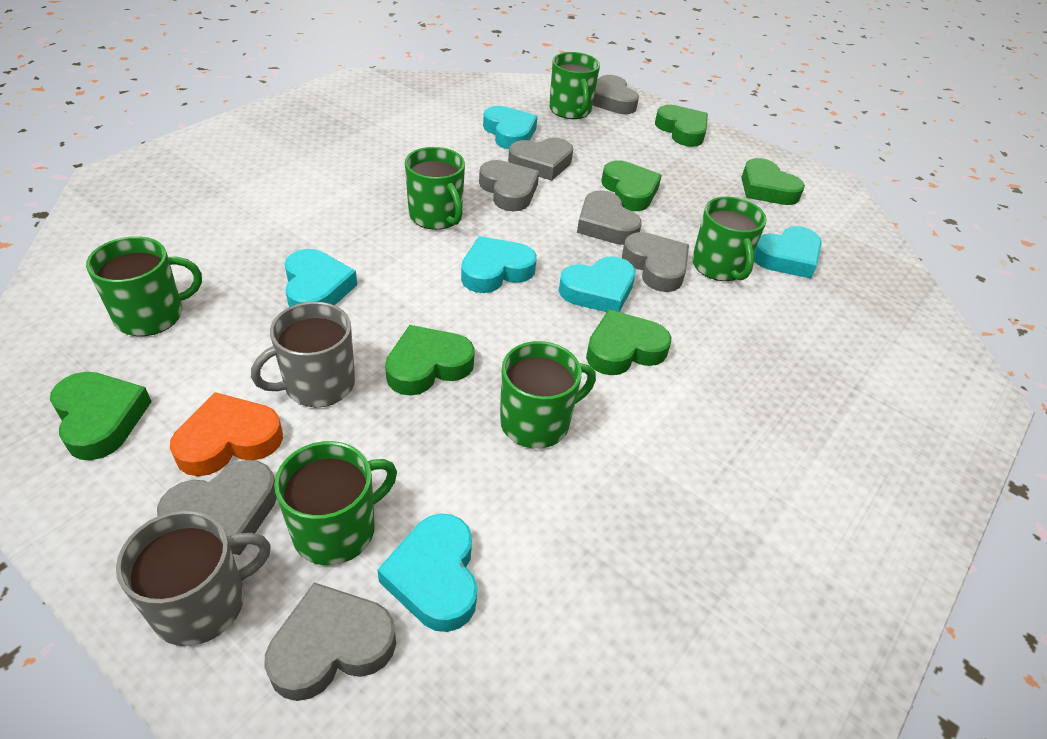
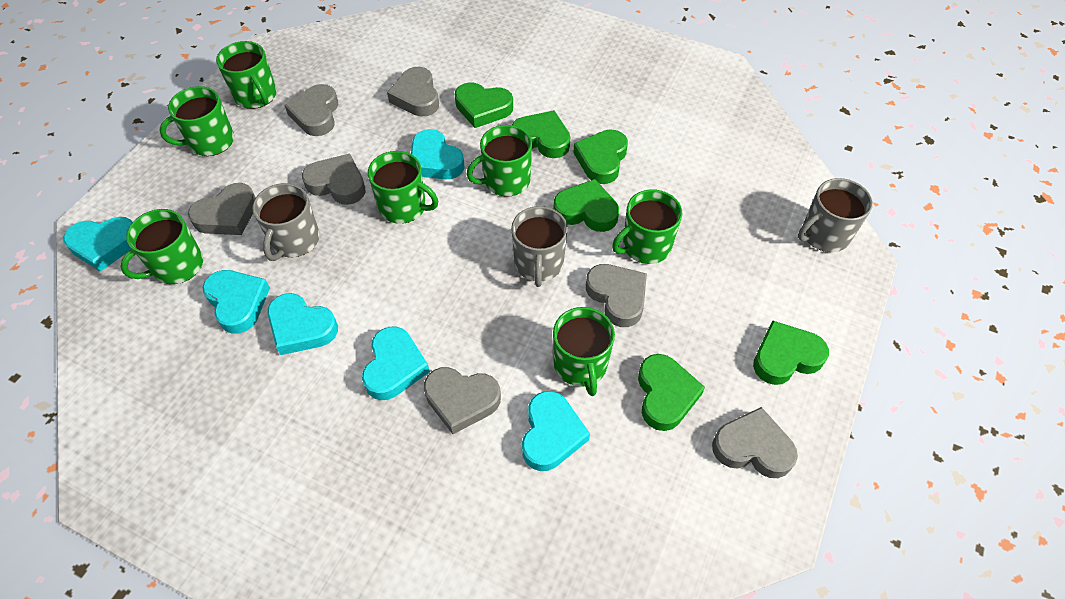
green mug: [86,236,202,336] [274,441,397,565] [405,147,465,230] [500,341,596,448] [549,52,600,119] [692,197,767,281] = 6 -> [120,209,203,284] [160,86,234,156] [216,41,277,109] [368,151,438,224] [466,125,532,197] [553,307,615,396] [612,189,682,264] = 7
grey mug: [116,510,271,646] [251,302,355,407] = 2 -> [252,183,320,261] [511,206,568,287] [798,178,873,252] = 3
orange heart: [170,392,283,476] = 1 -> none = 0

